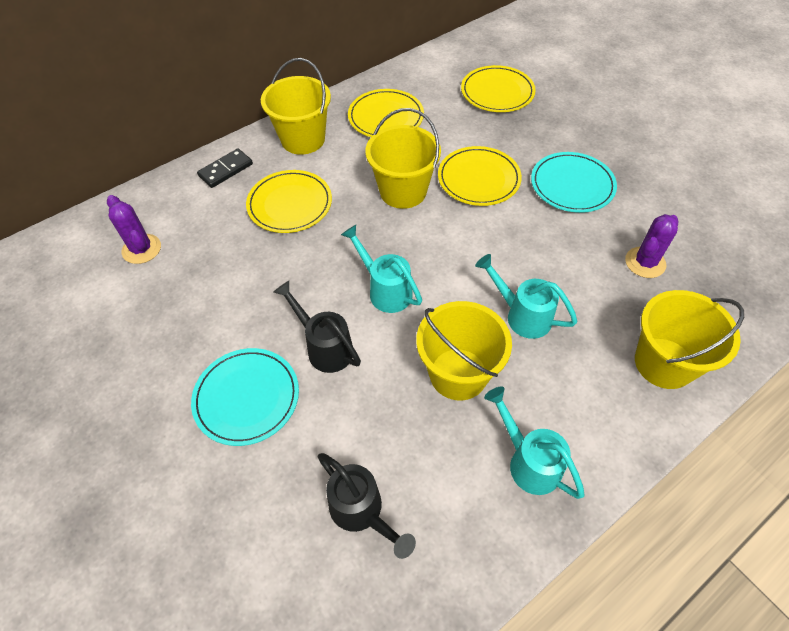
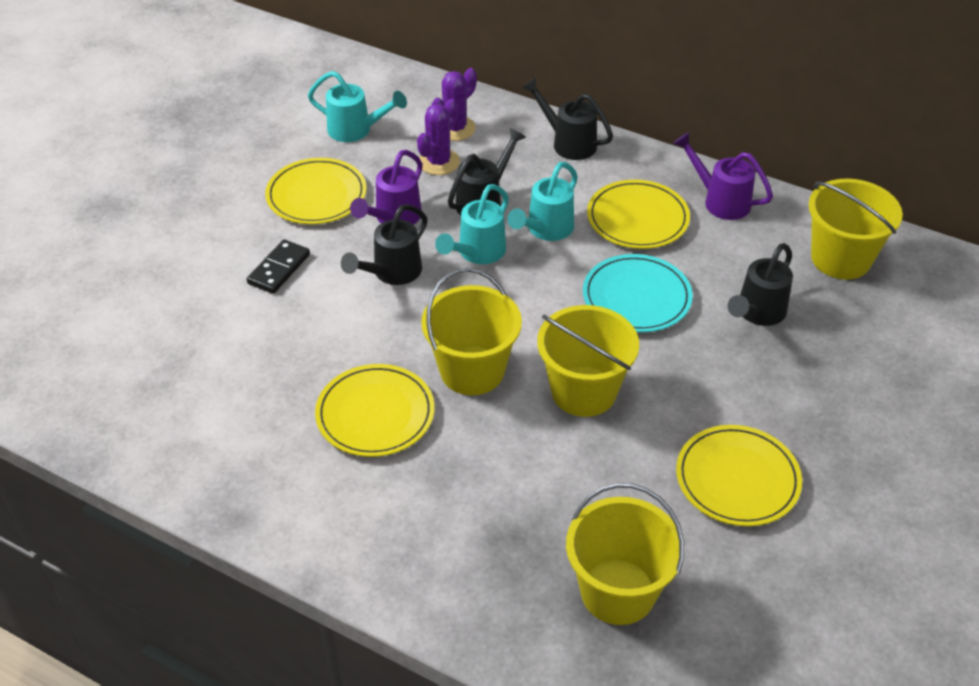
black watering can: [273,281,361,373] [318,453,416,559] = 2 -> [341,204,428,285] [448,128,526,215] [522,77,613,160] [728,243,793,326] = 4
purple watering can: none = 0 -> [350,150,423,225] [673,132,773,220] = 2
turquoise plate: [191,348,299,446] [531,152,617,213] = 2 -> [583,254,693,332] = 1

